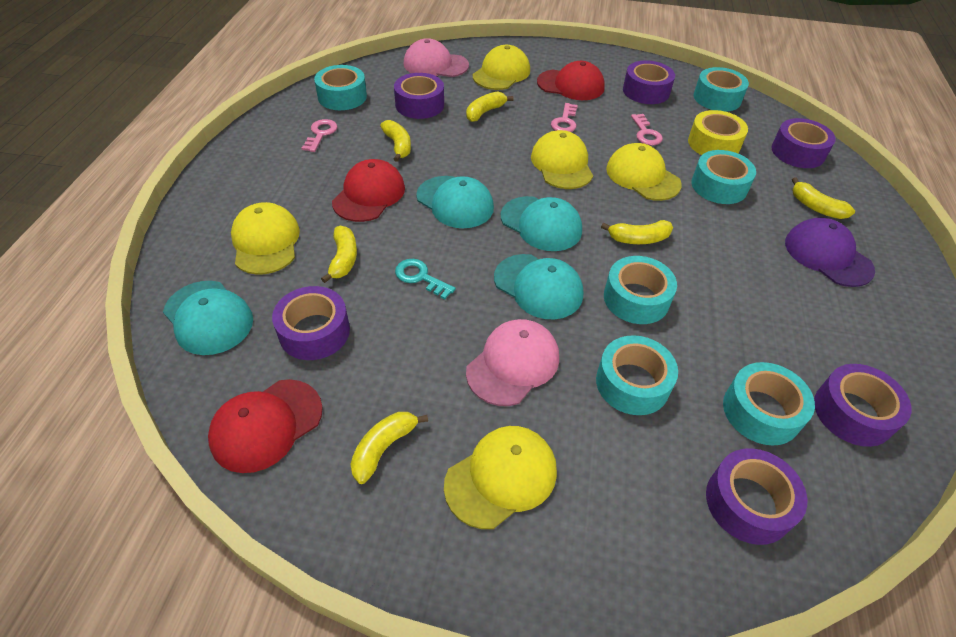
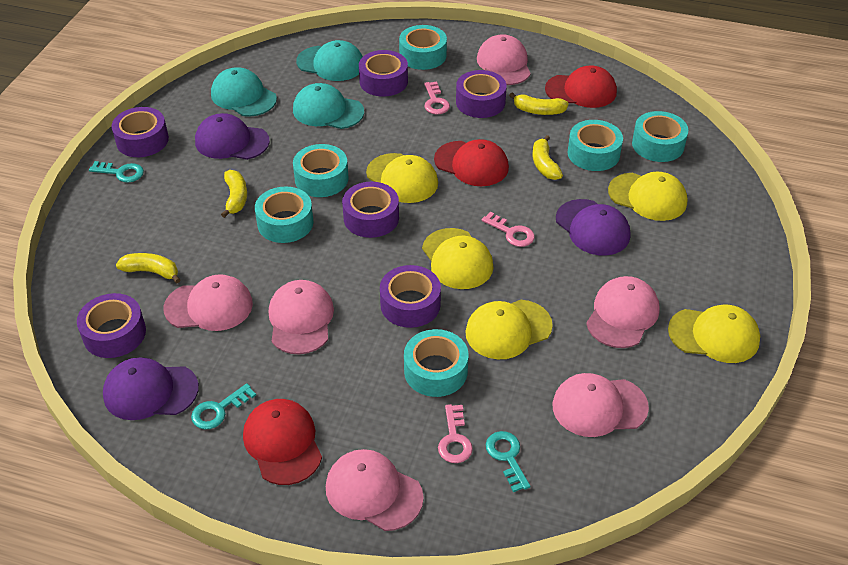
pink cap: [404,38,469,77] [466,319,559,406] = 2 -> [163,274,253,331] [269,280,334,355] [326,449,424,531] [477,34,531,85] [552,373,649,437] [586,276,660,348] = 6
purple cap: [785,218,875,287] = 1 -> [103,357,199,420] [195,113,270,160] [556,199,630,256] = 3
turquoise cap: [163,281,253,355] [416,176,494,228] [494,254,583,319] [501,196,582,251] = 4 -> [211,67,277,117] [293,83,364,129] [296,40,363,81] = 3
turquoise key: [395,259,456,299] = 1 -> [89,161,144,182] [191,383,256,429] [486,431,530,492] = 3
yellow banana: [321,226,357,283] [351,412,428,484] [380,120,411,162] [466,92,514,122] [601,220,673,244] [792,177,855,219] = 6 -> [116,253,180,283] [221,170,247,218] [509,93,569,115] [532,135,563,180] = 4
yellow tape: [688,110,748,155] = 1 -> none = 0

